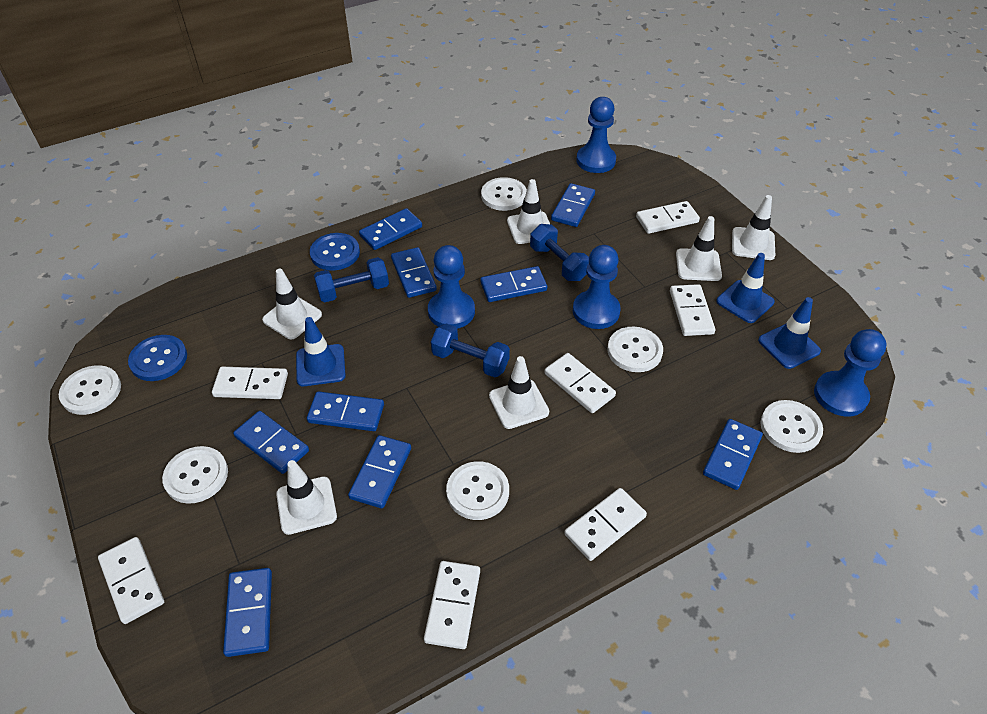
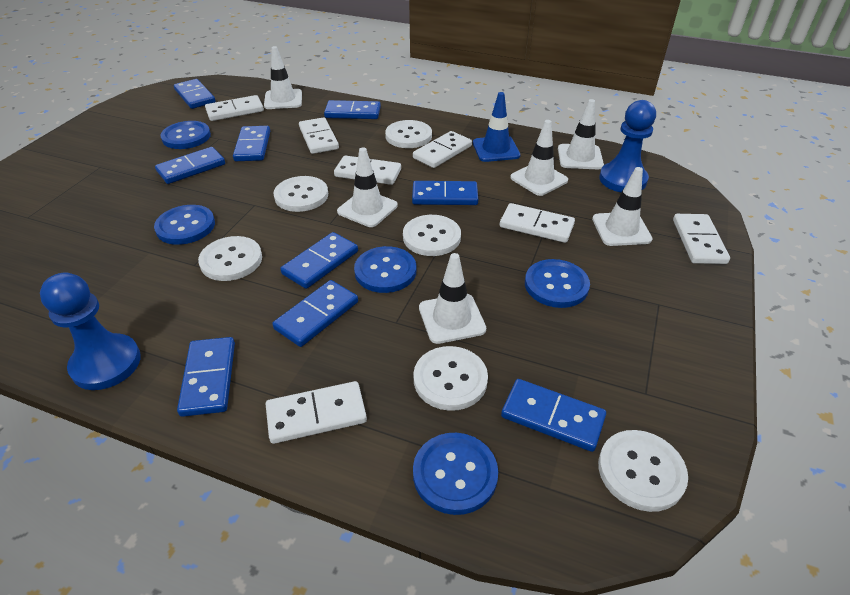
blue button: [128,335,187,381] [310,233,360,271] = 2 -> [154,205,215,245] [160,121,211,149] [354,246,416,293] [413,433,498,515] [525,259,590,308] = 5
blue dumbbell: [314,257,389,302] [431,323,510,377] [530,224,589,281] = 3 -> none = 0
blue pawn: [428,245,475,329] [573,245,621,329] [576,97,616,173] [814,329,886,417] = 4 -> [40,272,141,390] [599,100,656,193] = 2
blue traffic cone: [296,317,346,386] [716,253,775,323] [758,297,821,369] = 3 -> [473,92,520,162] = 1

